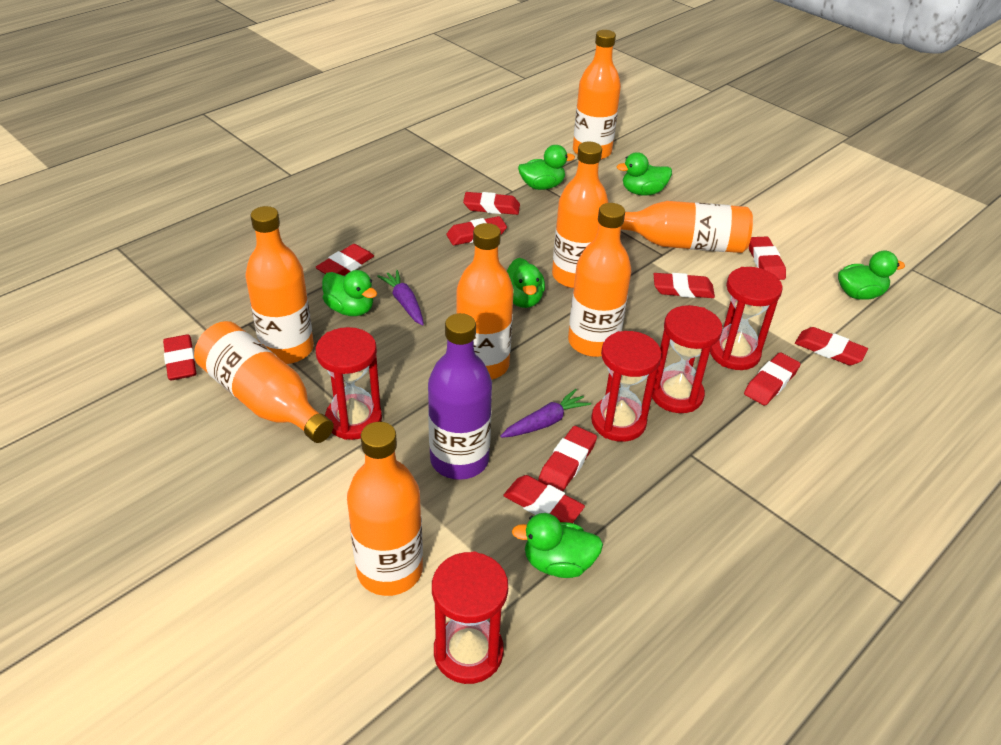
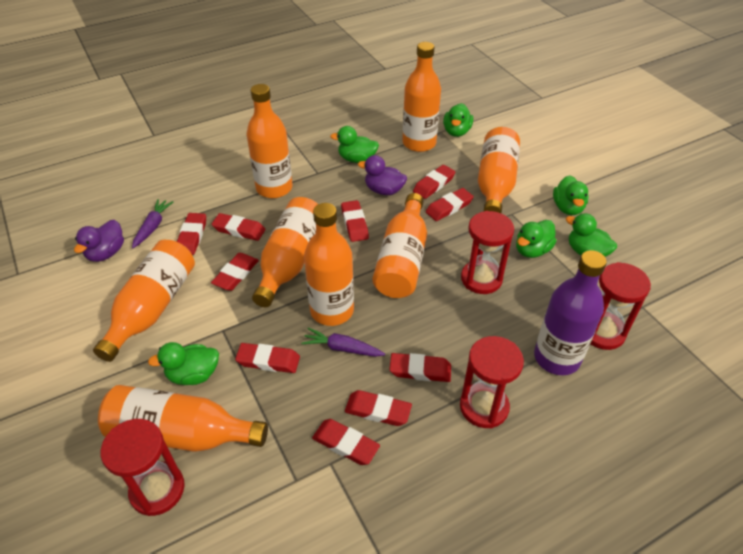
purple duck: none = 0 -> [74,220,124,262] [358,155,407,195] = 2
red hourglass: [316,327,382,440] [432,551,508,684] [591,331,662,442] [652,305,722,413] [710,267,783,370] = 5 -> [101,419,185,516] [460,336,524,428] [461,211,514,294] [591,262,651,350] = 4

